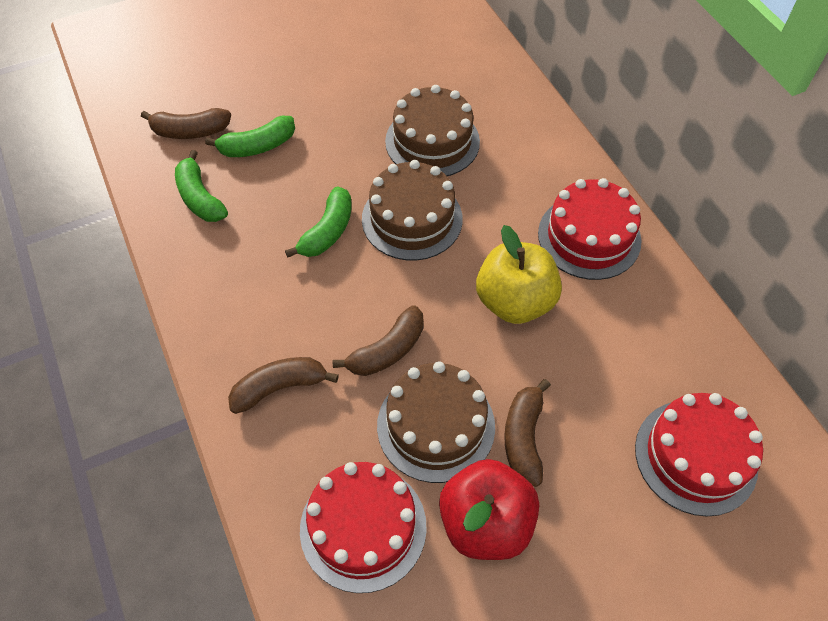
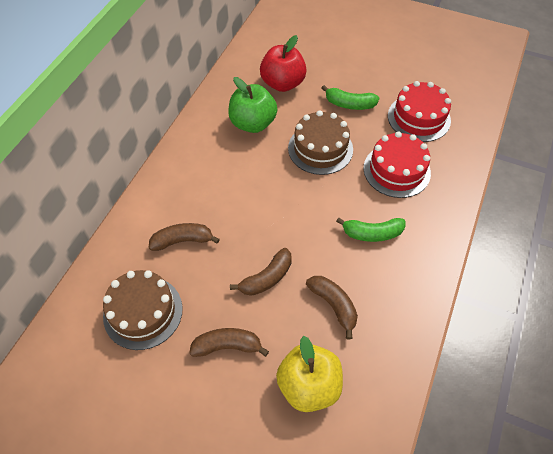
brown cake: [362,160,463,260] [377,361,495,483] [385,85,480,176] = 3 -> [103,270,183,350] [288,110,353,175] = 2
green apple: none = 0 -> [228,77,277,133] = 1
green banana: [175,150,228,222] [205,116,295,157] [285,186,352,258] = 3 -> [322,85,379,110] [336,218,406,242] = 2
red cake: [300,462,427,593] [538,178,641,280] [635,393,763,516] = 3 -> [363,131,431,198] [388,81,451,142] = 2

